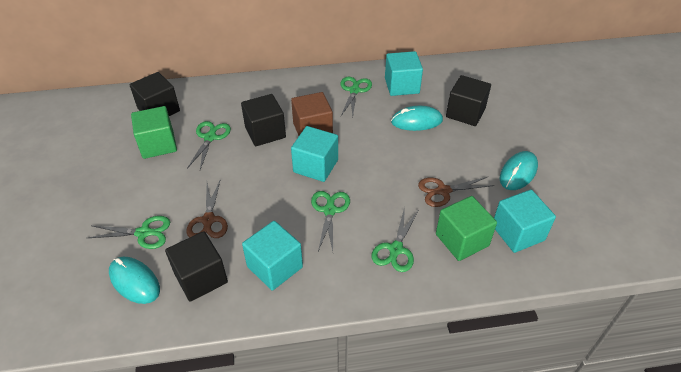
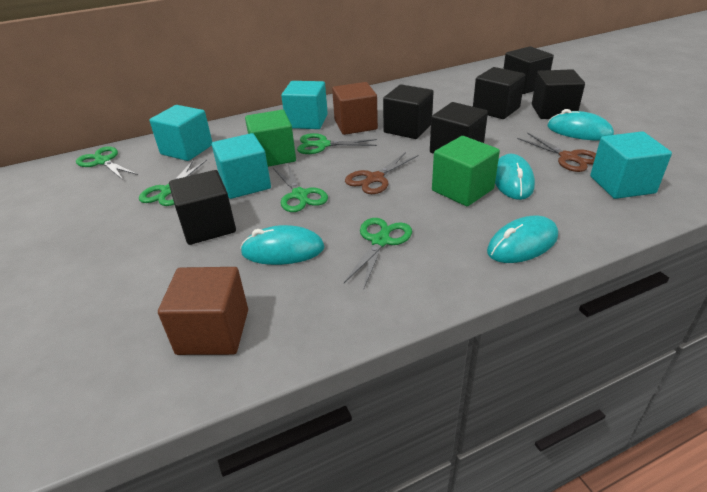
black cube: [130,72,180,116] [165,231,228,302] [241,94,286,146] [446,75,491,126] = 4 -> [169,170,236,245] [383,85,433,139] [430,102,488,154] [473,67,525,119] [503,46,554,94] [532,69,585,119] = 6
brown cube: [291,92,333,136] = 1 -> [158,267,248,355] [332,82,378,135] = 2
turquoise mouse: [109,257,160,304] [391,106,443,131] [500,151,538,190] = 3 -> [240,225,325,265] [487,216,558,263] [495,154,535,200] [548,109,614,140] = 4

